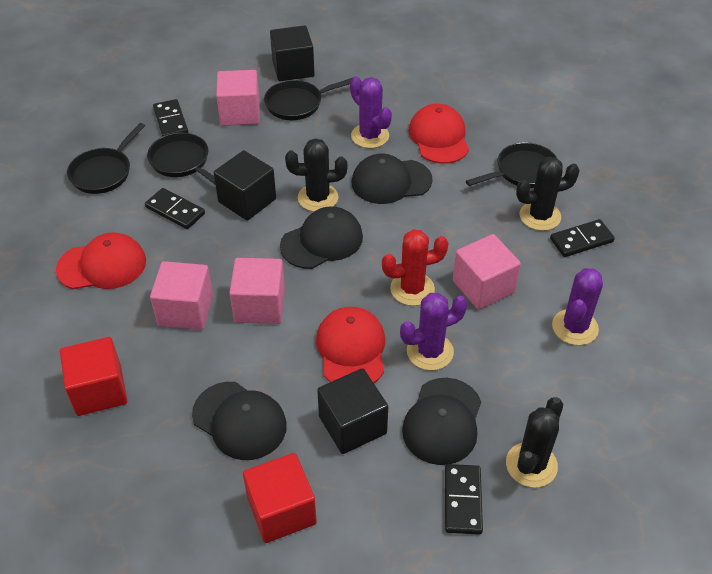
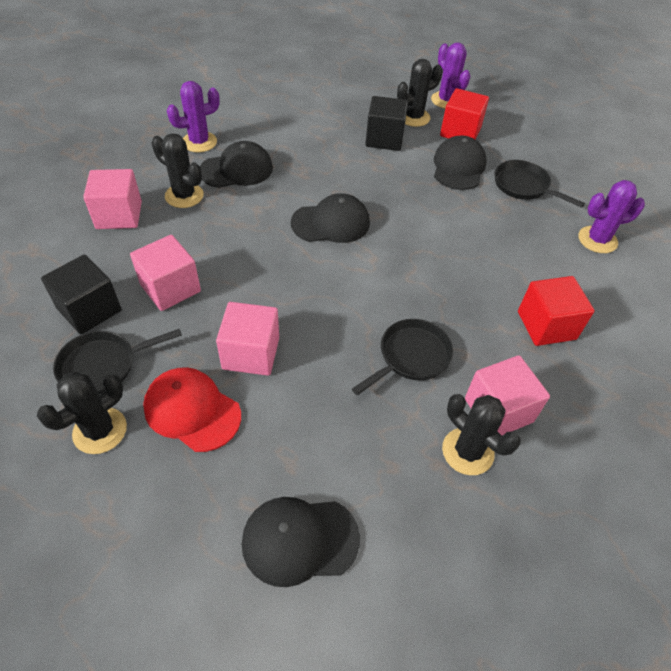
black cactus: [285,138,347,212] [506,397,563,488] [516,157,580,231] = 3 -> [37,371,127,454] [152,133,204,208] [397,59,443,127] [442,394,521,475] = 4
black cube: [214,150,276,221] [270,25,314,81] [317,368,388,454] = 3 -> [41,255,122,334] [365,96,408,151] = 2
black domino: [145,188,205,229] [153,99,188,137] [445,464,483,535] [550,219,615,257] = 4 -> none = 0
black pan: [67,123,145,194] [147,133,215,184] [264,78,353,120] [466,142,557,188] = 4 -> [53,329,182,395] [352,319,453,395] [495,160,585,208] = 3
red cactus: [382,229,448,306] = 1 -> none = 0
red cap: [56,233,146,289] [316,307,385,383] [409,104,469,164] = 3 -> [143,367,241,452] = 1

